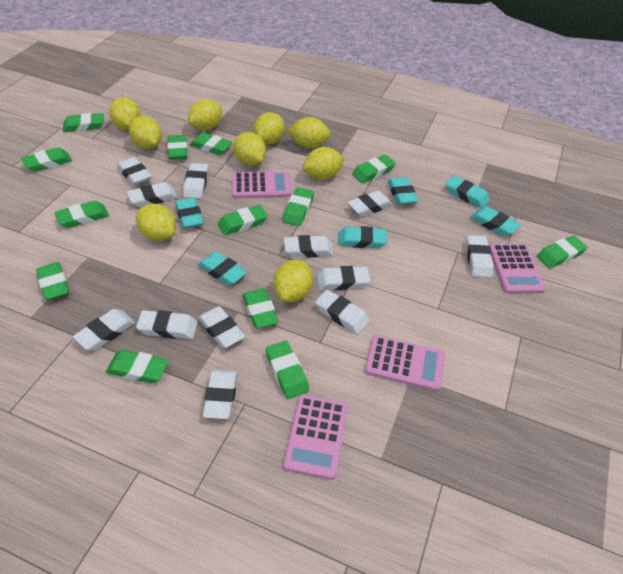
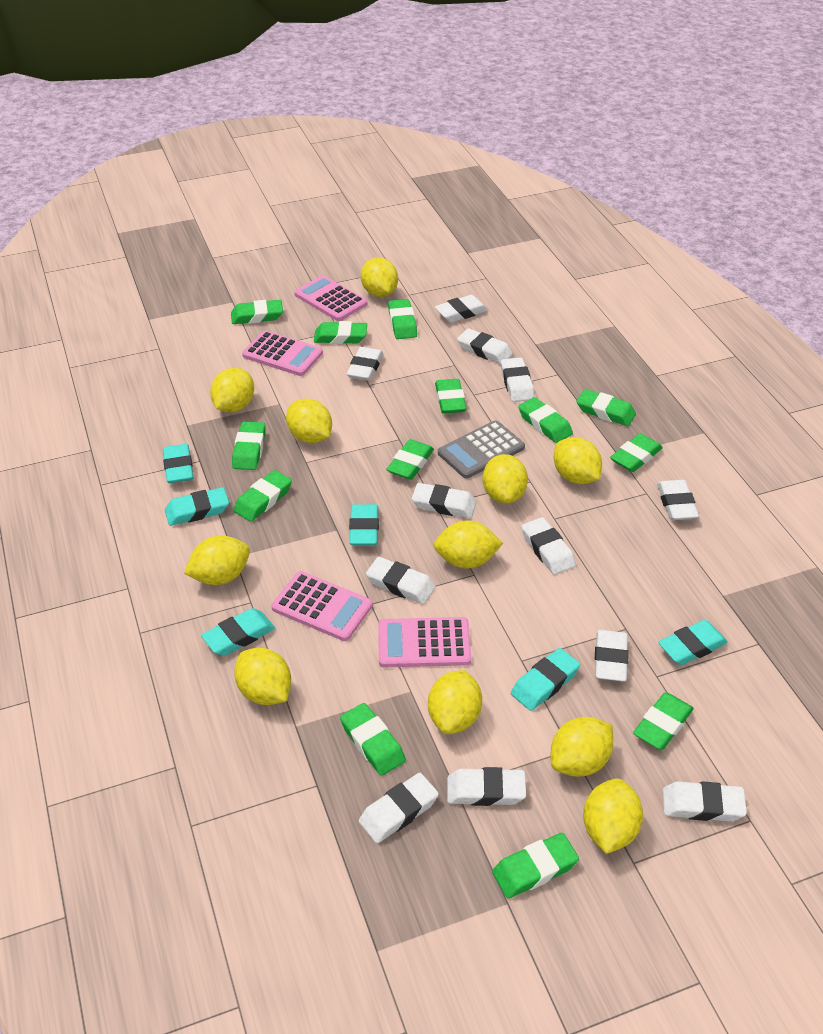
grey calculator: none = 0 -> [438,421,525,479] = 1
yellow lemon: [109,97,141,130] [129,116,162,149] [136,204,176,241] [188,99,222,130] [233,132,266,166] [253,112,285,145] [274,260,313,302] [287,117,331,148] [303,147,345,180] = 9 -> [184,536,250,585] [210,368,254,412] [234,648,291,705] [286,399,332,443] [361,257,398,297] [428,670,482,734] [434,520,503,569] [483,454,528,504] [551,717,613,777] [554,437,602,484] [583,778,643,854] = 11

